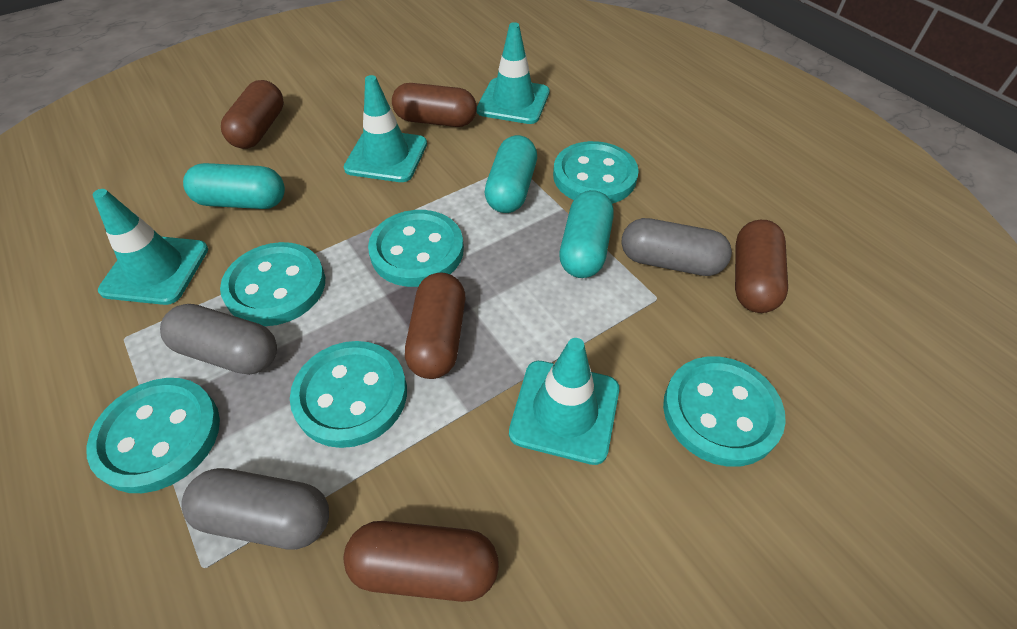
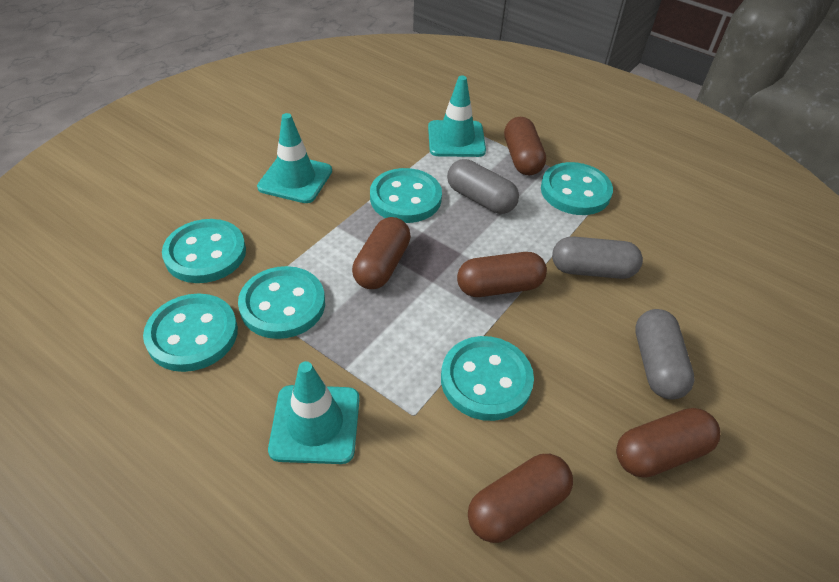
turquoise capsule: [183,163,285,209] [485,135,537,213] [559,190,614,278] = 3 -> none = 0
turquoise traffic cone: [93,189,208,305] [344,75,427,182] [477,22,550,124] [509,338,619,465] = 4 -> [257,113,332,203] [268,361,360,464] [428,76,486,157] = 3

